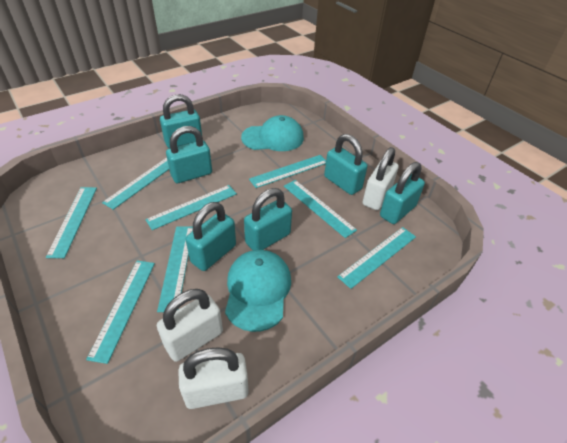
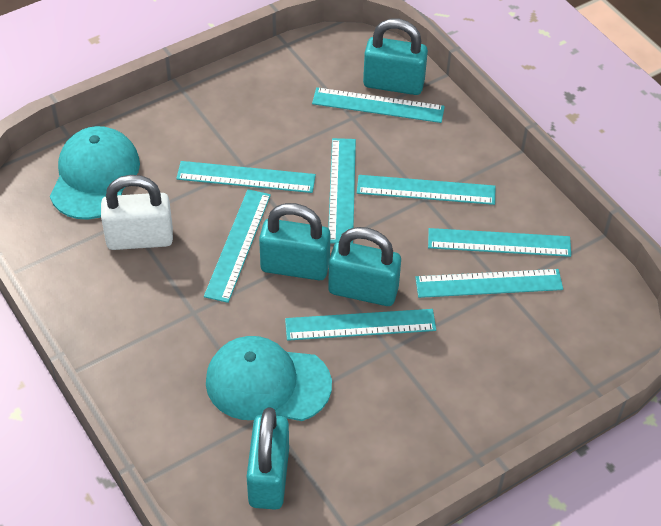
turquoise padlock: [160,94,202,148] [166,126,212,183] [186,202,236,271] [244,188,292,250] [324,134,368,195] [380,162,425,224] = 6 -> [247,407,289,510] [259,203,330,280] [328,227,401,306] [363,19,428,95] = 4
white padlock: [157,289,223,362] [178,347,249,409] [363,147,399,210] = 3 -> [101,175,173,250] = 1

